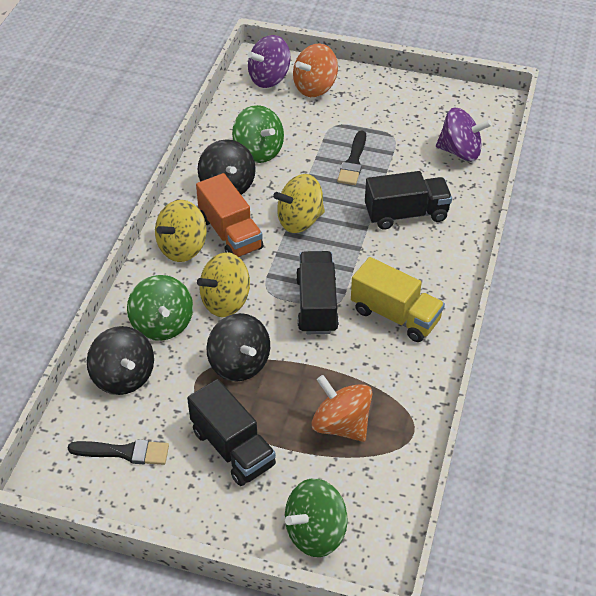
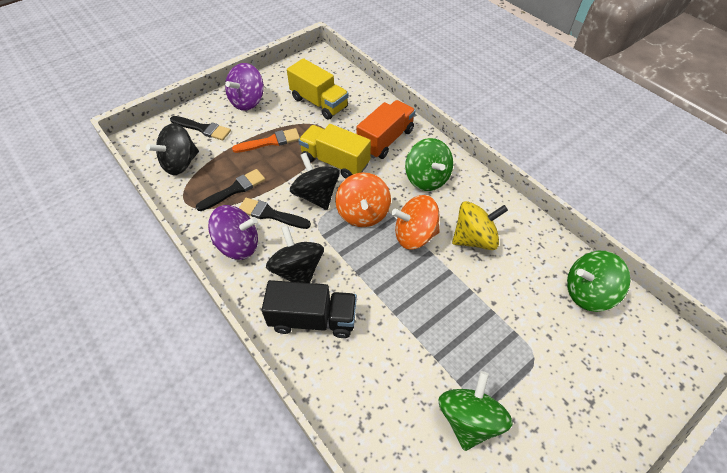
black brush: [68,439,169,465] [337,130,366,185] = 2 -> [170,116,231,140] [196,169,265,211] [239,198,311,229] = 3
black truck: [187,379,276,486] [296,251,339,334] [365,171,452,230] = 3 -> [262,280,357,338] = 1
orange brush: none = 0 -> [232,128,300,153] = 1
yellow spinning top: [155,200,207,262] [197,252,250,317] [273,174,325,233] = 3 -> [452,201,508,250] = 1
yellow truck: [351,257,445,342] = 1 -> [287,58,349,120] [298,124,371,179] = 2

